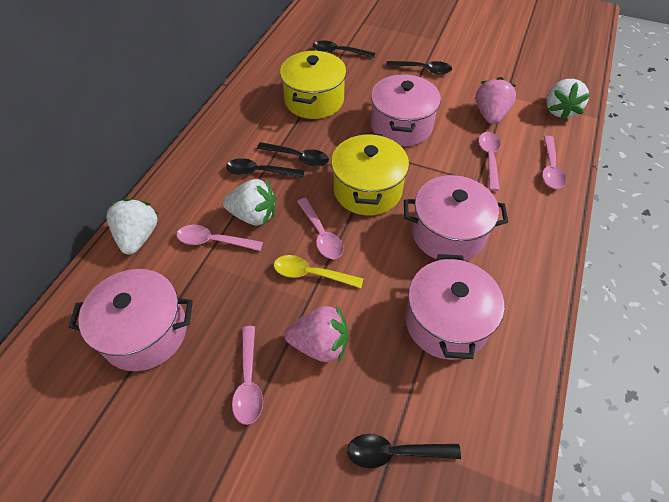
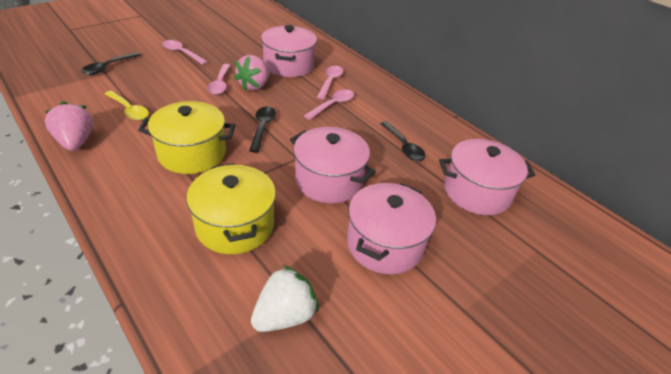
black spoon: [226,158,305,178] [257,142,329,167] [313,41,375,58] [347,434,461,468] [386,61,452,74] = 5 -> [81,52,141,75] [249,107,276,153] [380,121,426,161] = 3
pink spoon: [177,225,263,251] [232,326,263,425] [297,198,344,259] [478,132,500,191] [542,136,566,189] = 5 -> [162,40,208,65] [207,64,230,95] [304,90,354,120] [317,66,343,100] = 4
white strawberry: [107,198,158,255] [223,179,276,226] [546,79,591,120] = 3 -> [251,265,319,332] = 1

